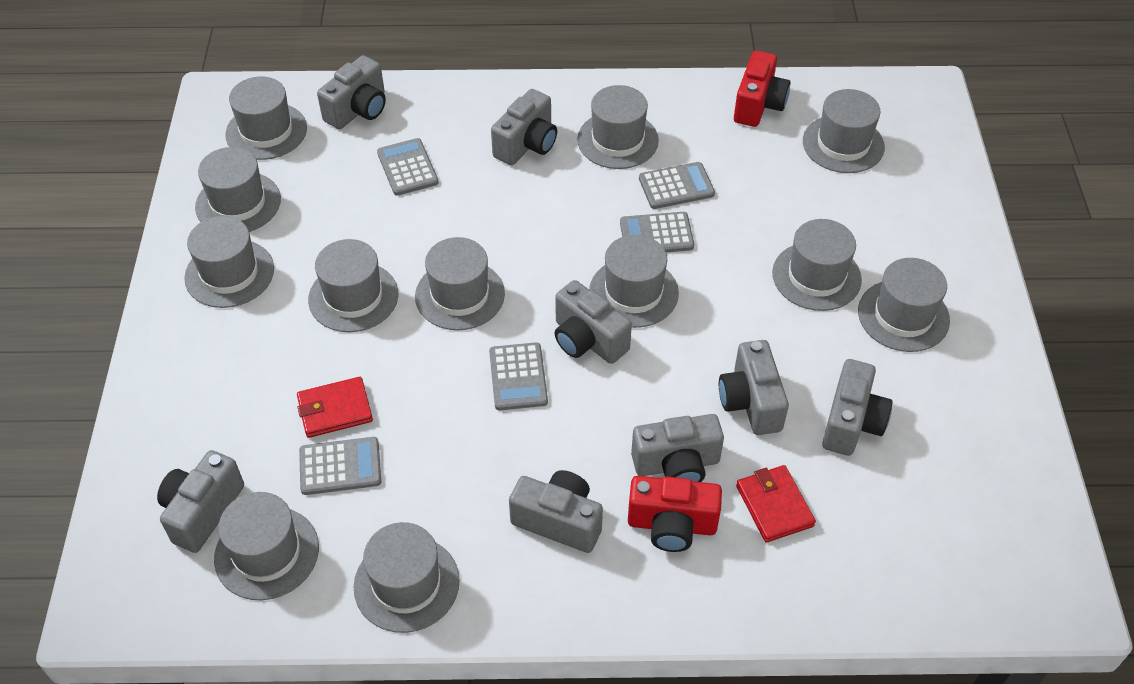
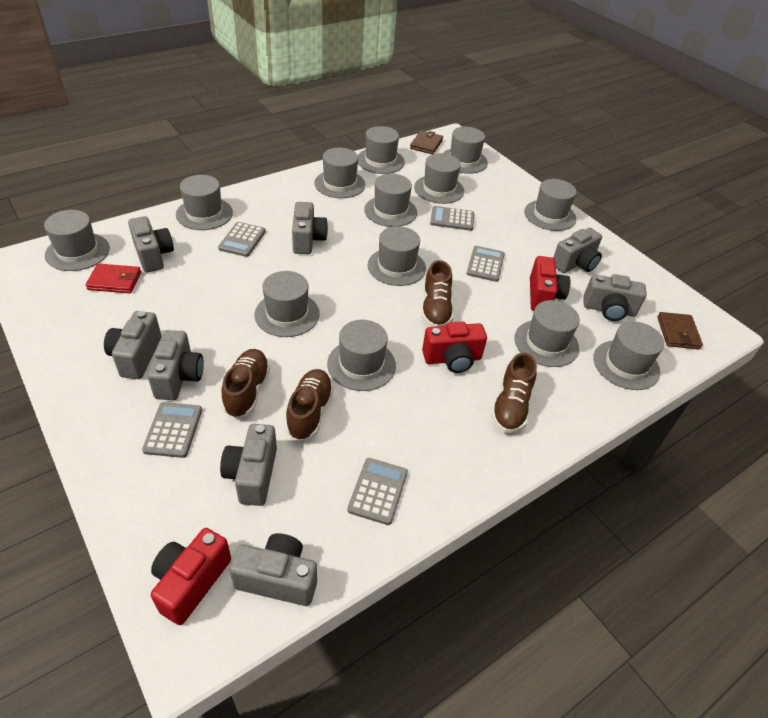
brown shoe: none = 0 -> [222,349,270,418] [285,369,334,441] [422,260,454,327] [491,353,537,433] = 4
brown wallet: none = 0 -> [410,130,443,154] [657,312,703,349] = 2
grey hat: [184,216,274,308] [195,147,281,232] [214,492,319,600] [225,77,307,160] [308,239,398,332] [354,522,460,633] [415,237,505,330] [577,85,659,169] [589,235,679,328] [772,219,862,311] [803,89,885,173] [858,258,950,352] = 12 -> [44,210,110,271] [176,175,233,230] [254,271,320,337] [314,148,365,198] [327,320,396,391] [358,126,405,174] [364,174,417,227] [368,226,426,286] [414,153,464,204] [443,127,488,174] [515,300,580,367] [524,179,577,231] [593,322,664,390] = 13
red camera: [628,476,722,552] [734,50,790,127] = 2 -> [151,528,231,625] [422,321,487,373] [530,256,571,311] = 3
red wallet: [297,377,373,438] [736,465,816,543] = 2 -> [86,263,141,293] = 1

